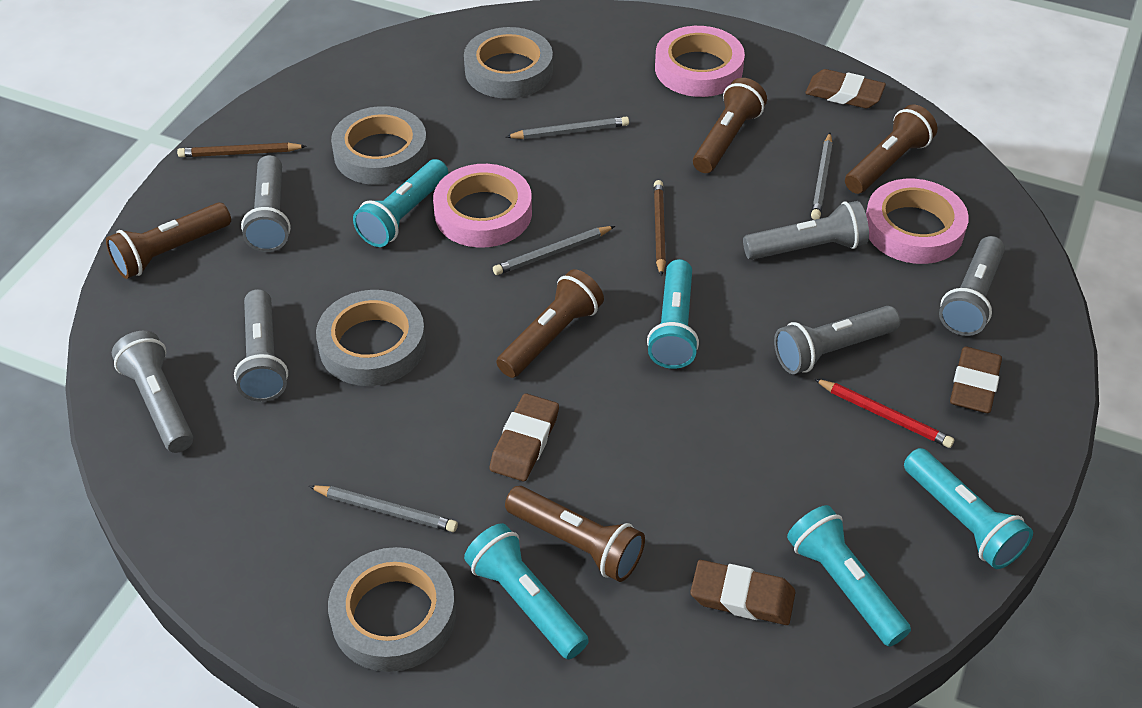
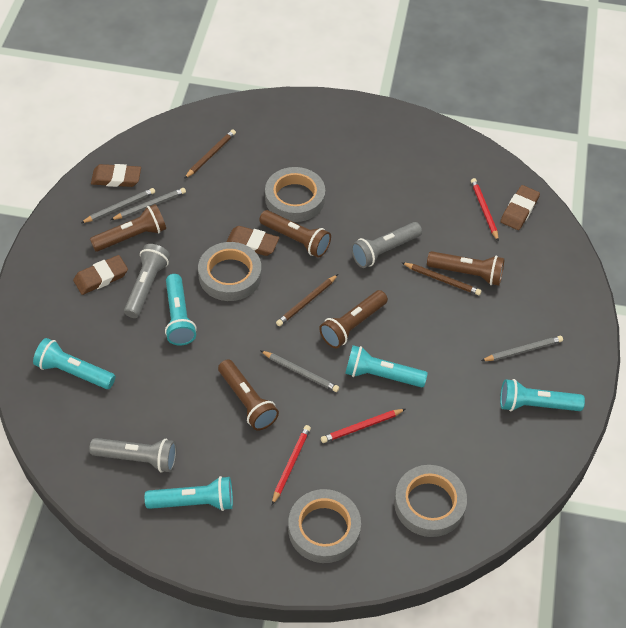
brown pencil: [177,143,307,157] [654,180,666,277] = 2 -> [184,129,236,179] [276,274,338,326] [401,262,481,295] = 3
grey flashlight: [112,331,193,453] [234,289,288,402] [241,155,291,252] [743,201,869,260] [774,306,900,374] [939,236,1005,336] = 6 -> [89,438,177,473] [124,244,170,318] [351,222,422,268] = 3
pink tape: [433,164,532,248] [655,26,745,97] [866,179,969,264] = 3 -> none = 0
red pencil: [814,379,954,448] = 1 -> [272,425,311,505] [321,409,405,443] [471,178,499,242] = 3

